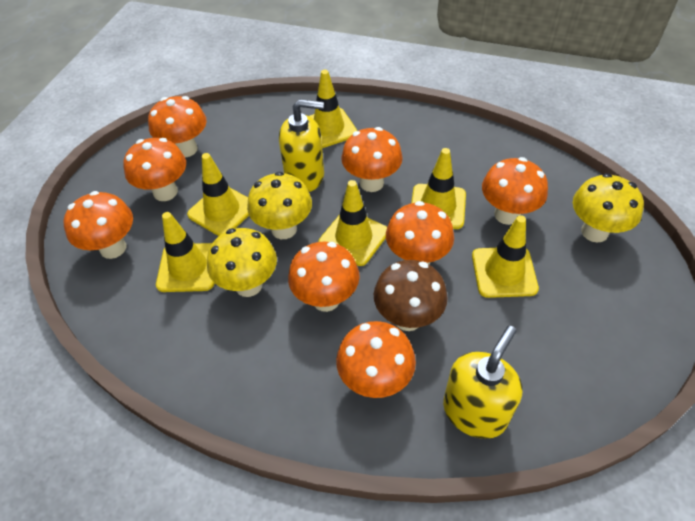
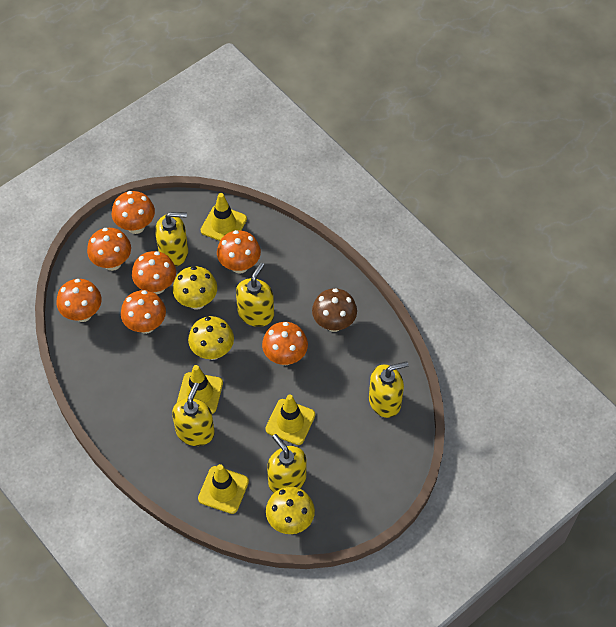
orange mushroom: [63,191,133,259] [123,138,186,201] [148,96,207,157] [288,242,360,312] [336,321,416,398] [341,127,403,192] [386,201,454,265] [482,157,548,225] = 8 -> [57,279,102,322] [87,228,131,271] [112,191,155,234] [121,290,166,334] [132,251,176,294] [217,230,261,274] [262,322,308,365] = 7
yellow soap dispenser: [279,99,324,192] [443,326,522,439] = 2 -> [155,212,188,267] [172,383,215,446] [236,263,274,327] [267,434,306,493] [369,361,409,418] = 5
yellow traffic cone: [156,212,215,292] [187,153,249,236] [310,70,357,148] [319,180,387,266] [411,148,466,229] [472,215,539,298] = 6 -> [177,365,223,414] [198,464,249,514] [201,193,247,241] [265,395,315,445] = 4

